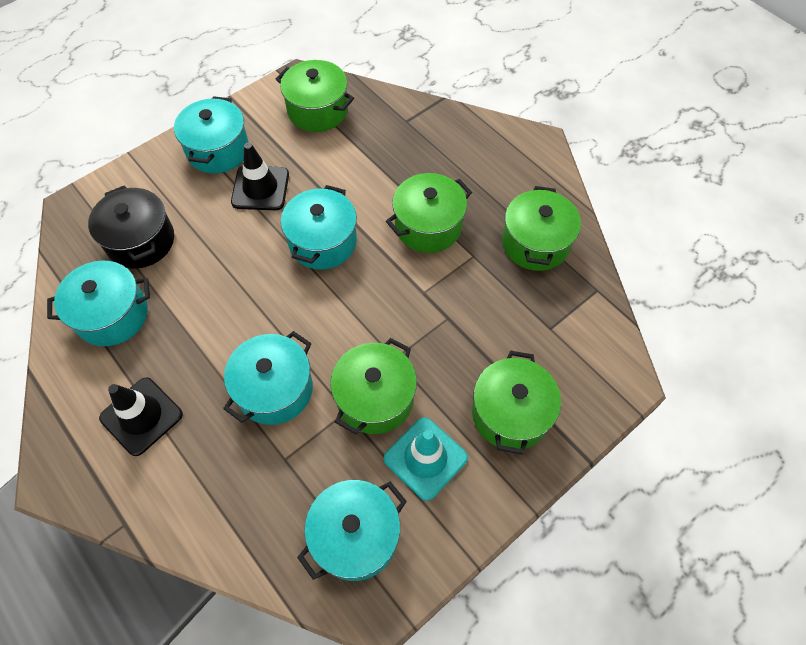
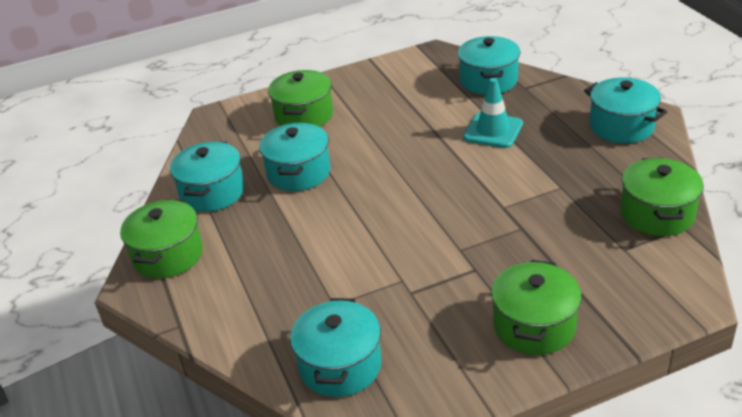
black pot: [88,185,174,269] = 1 -> none = 0
black traffic cone: [99,378,183,456] [231,142,289,210] = 2 -> none = 0
green pot: [276,60,354,132] [330,338,417,435] [386,173,472,253] [472,350,561,454] [502,186,581,271] = 5 -> [120,199,203,278] [268,70,333,127] [491,260,582,355] [621,158,704,236] = 4

